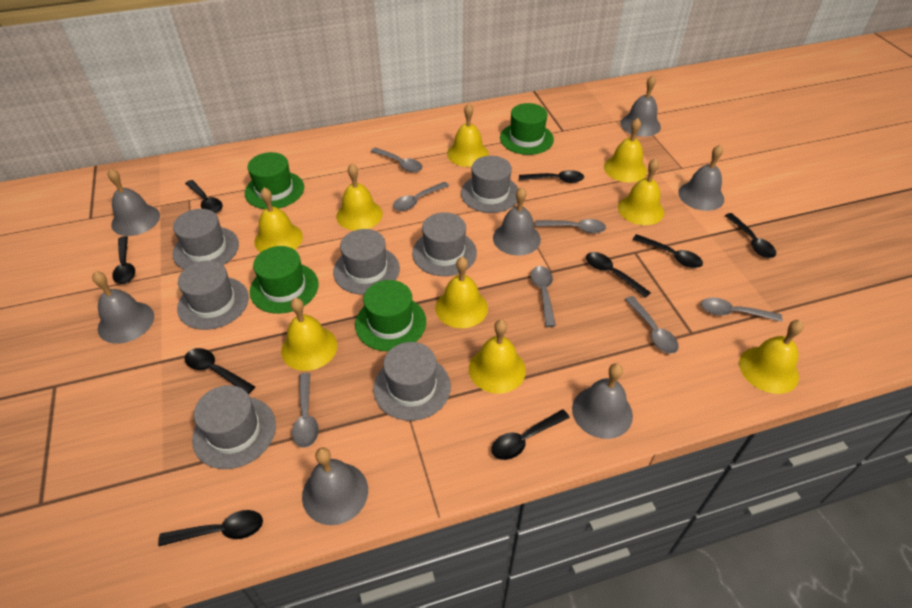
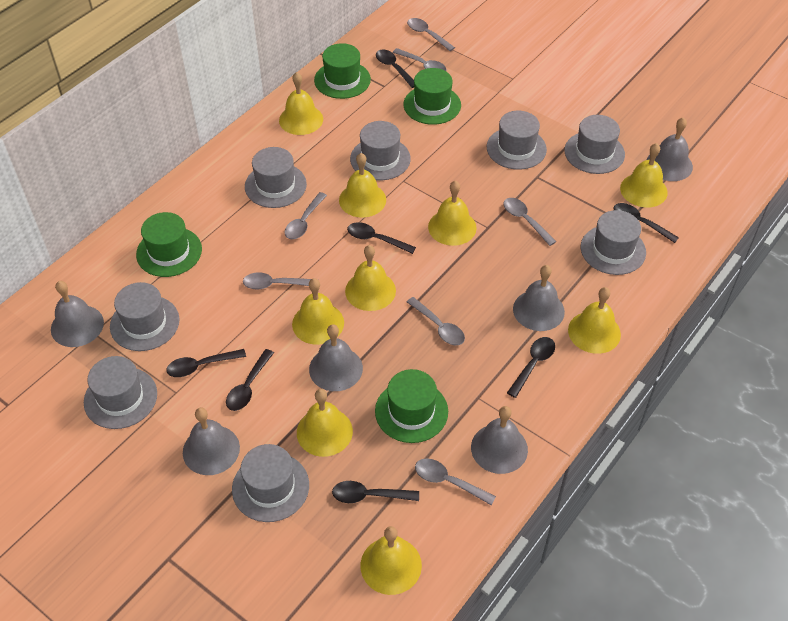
black spoon: [112,236,135,284] [158,510,263,546] [185,180,223,213] [185,348,255,394] [491,409,570,460] [519,170,584,183] [586,252,651,298] [633,234,703,268] [725,213,776,258] = 9 -> [166,349,246,377] [226,349,274,411] [332,481,419,503] [347,222,416,254] [376,50,414,88] [507,337,555,398] [613,203,679,243] = 7
grey bell: [92,271,154,344] [108,168,160,236] [302,447,368,525] [493,187,541,256] [572,363,633,439] [620,75,661,137] [678,145,724,211] = 7 -> [51,281,104,347] [183,407,240,475] [309,324,363,391] [471,406,528,474] [513,265,565,331] [647,117,693,181] = 6
grey hat: [173,209,239,269] [177,260,249,330] [192,385,276,469] [333,229,400,295] [373,342,451,421] [412,212,477,276] [461,156,518,213] = 7 -> [84,356,157,429] [110,282,179,351] [232,444,309,522] [245,147,307,208] [350,121,411,180] [487,111,547,170] [564,115,625,174] [581,210,646,275] = 8

